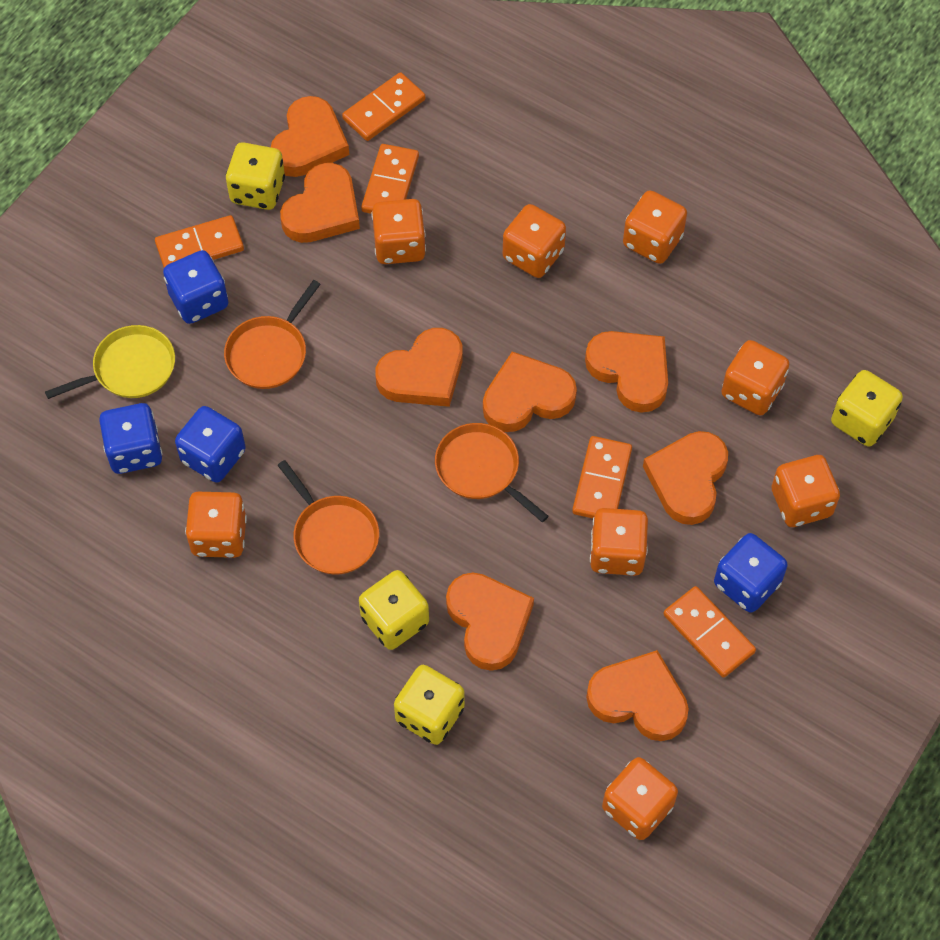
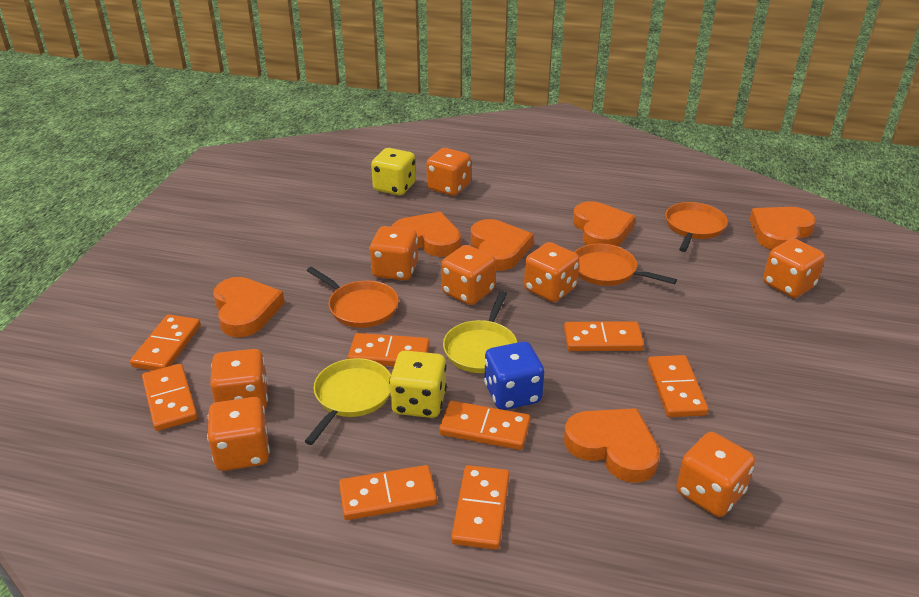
blue dice: [99,403,162,474] [163,250,228,324] [175,406,246,483] [714,533,788,613] = 4 -> [484,342,544,410] = 1
orange domino: [155,215,244,267] [342,72,425,141] [361,144,419,214] [572,436,632,518] [663,586,756,678] = 5 -> [130,314,201,370] [142,364,198,431] [339,465,437,520] [348,333,430,366] [439,401,531,450] [451,465,510,550] [564,321,644,351] [648,355,709,417] = 8
orange heart: [271,96,349,177] [280,163,360,243] [375,328,463,407] [446,573,534,671] [483,351,577,432] [585,331,668,413] [586,650,689,741] [643,431,728,525] = 8 -> [213,277,285,337] [391,212,461,257] [471,219,533,271] [564,408,660,483] [573,201,635,246] [750,207,816,250] = 6
yellow dice: [226,142,285,210] [359,570,429,650] [394,665,465,745] [831,370,903,447] = 4 -> [371,148,416,195] [389,351,447,418] = 2
yellow pan: [45,325,175,399] = 1 -> [304,358,391,445] [443,291,517,373] = 2

